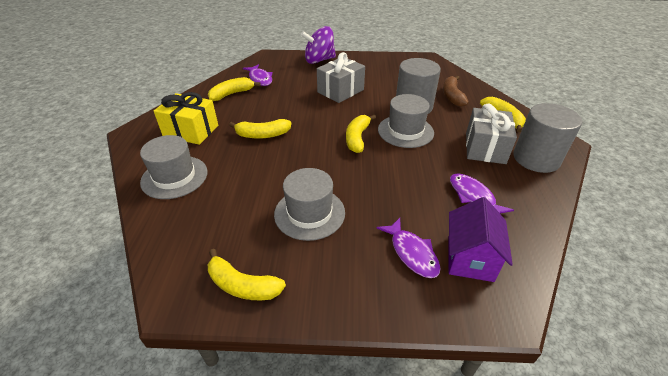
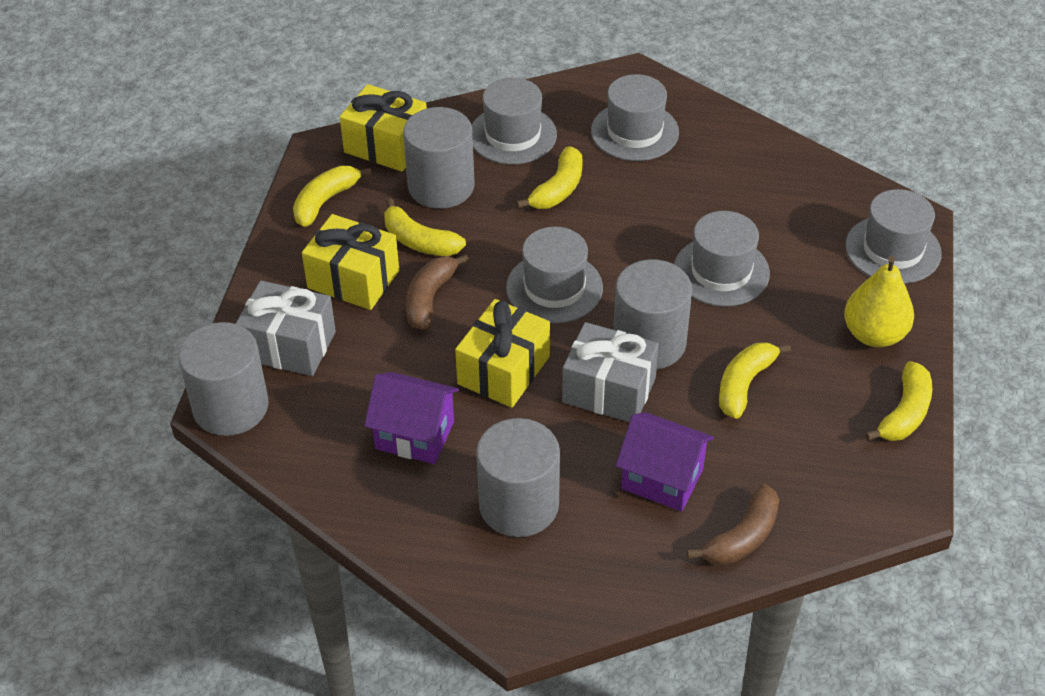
brown banana: [443,76,469,107] = 1 -> [406,254,469,330] [687,484,779,565] = 2
grey cylinder: [396,58,441,114] [513,103,582,173] = 2 -> [178,322,268,436] [403,107,474,209] [476,418,560,537] [613,260,692,369] = 4
grey hat: [140,135,207,199] [274,168,345,241] [378,94,434,148] = 3 -> [472,78,557,164] [506,227,603,323] [591,74,679,161] [674,211,770,306] [845,189,942,284] = 5
purple fish: [243,64,273,86] [376,218,441,278] [450,173,514,213] = 3 -> none = 0
purple house: [448,197,513,282] = 1 -> [364,372,459,464] [616,412,714,511] = 2
purple spinning top: [301,26,336,64] = 1 -> none = 0
yellow gift: [154,92,218,145] = 1 -> [302,214,399,310] [340,84,427,172] [455,299,550,408] = 3
yellow pear: none = 0 -> [844,256,914,347] = 1

